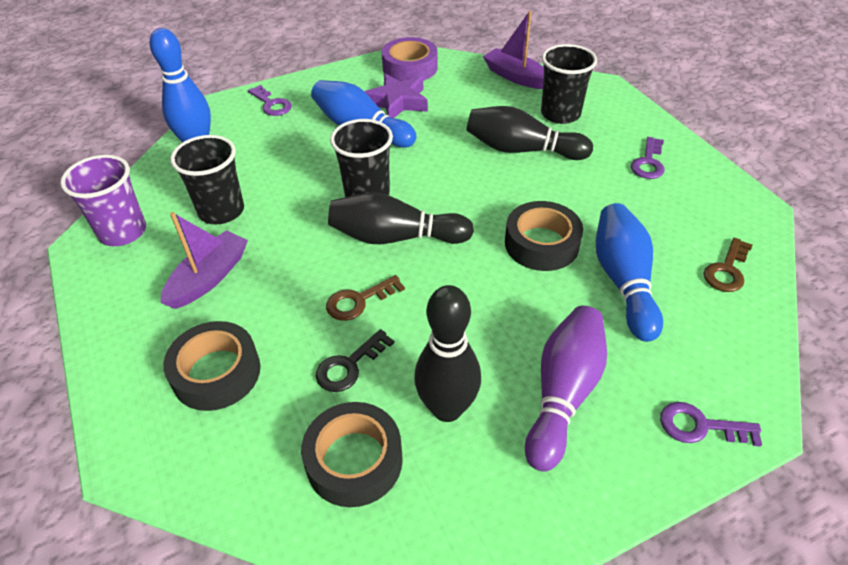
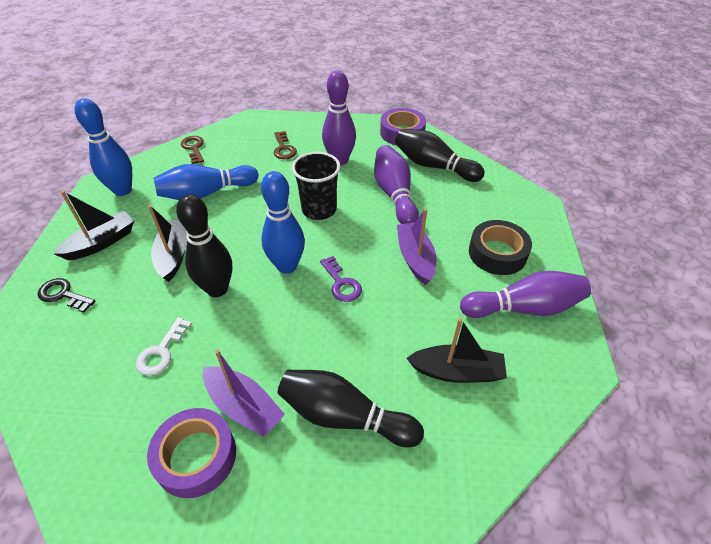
black boat: none = 0 -> [53,191,134,260] [148,205,187,282] [406,318,507,383] = 3
black cup: [170,135,244,224] [330,119,393,197] [541,44,597,124] = 3 -> [292,152,341,220] = 1
black tape: [163,321,260,411] [301,402,403,507] [505,201,583,271] = 3 -> [469,220,532,275] = 1
purple bowling pin: [525,306,607,472] = 1 -> [322,71,356,165] [374,145,419,224] [460,271,591,318] = 3
purple cup: [60,155,146,246] = 1 -> none = 0
purple key: [248,85,292,116] [631,137,665,179] [660,402,762,447] = 3 -> [320,256,362,302] = 1
purple star: [364,73,428,118] = 1 -> none = 0
purple tape: [382,37,437,81] = 1 -> [147,408,236,498] [380,108,426,145] = 2
white key: none = 0 -> [136,317,192,376] = 1

